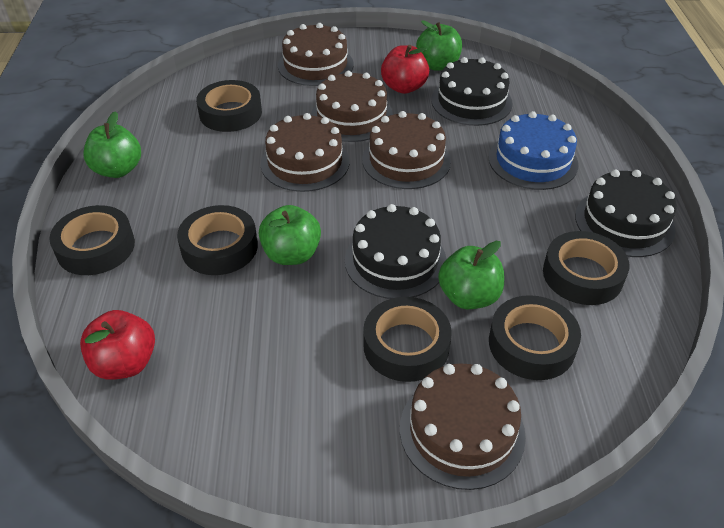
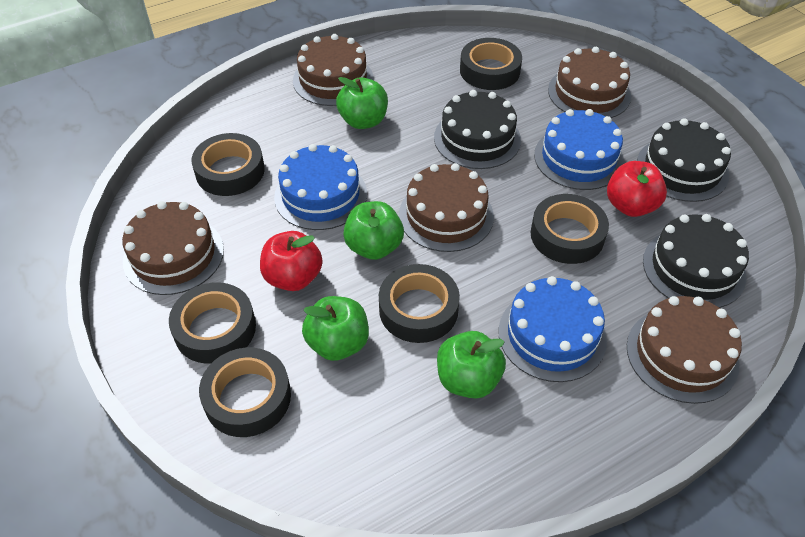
blue cake: [488,111,579,190] = 1 -> [274,144,367,230] [498,276,607,382] [534,109,624,190] = 3

